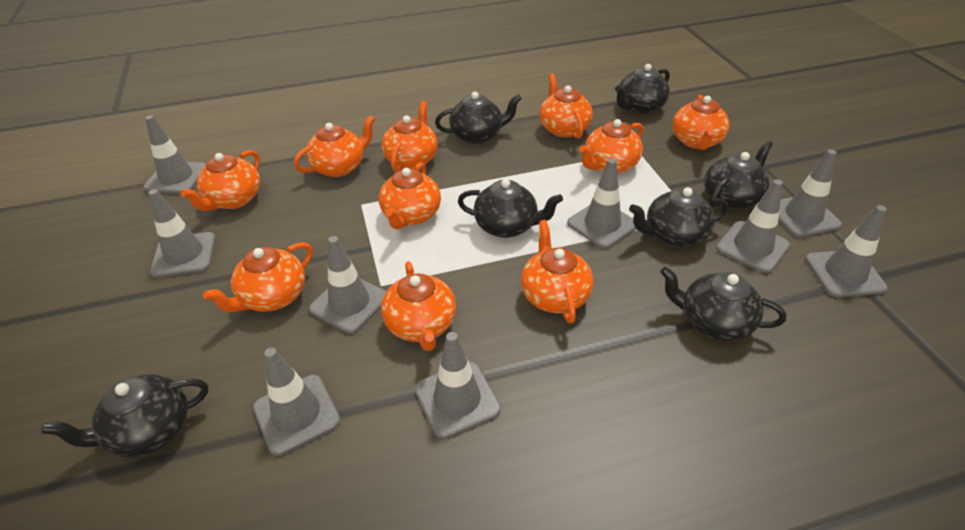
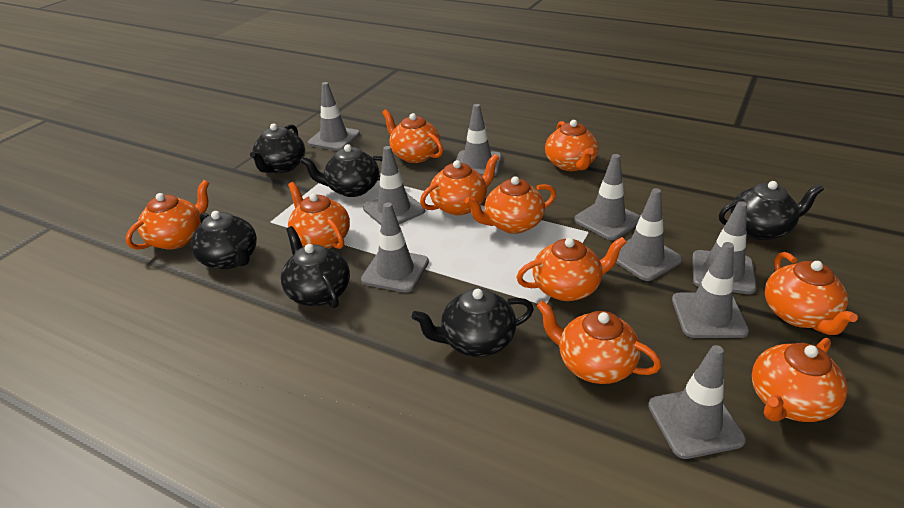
black teapot: [41,374,209,458] [435,92,522,144] [458,179,563,238] [615,64,670,114] [629,187,728,247] [660,267,786,341] [704,140,773,210] = 7 -> [191,211,257,269] [250,123,305,173] [281,226,350,308] [300,144,383,197] [412,288,534,357] [719,181,824,240] = 6

